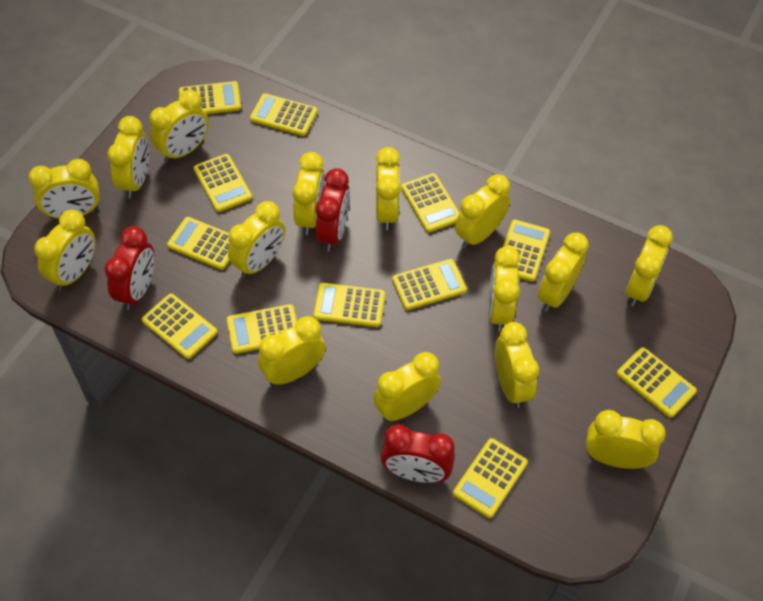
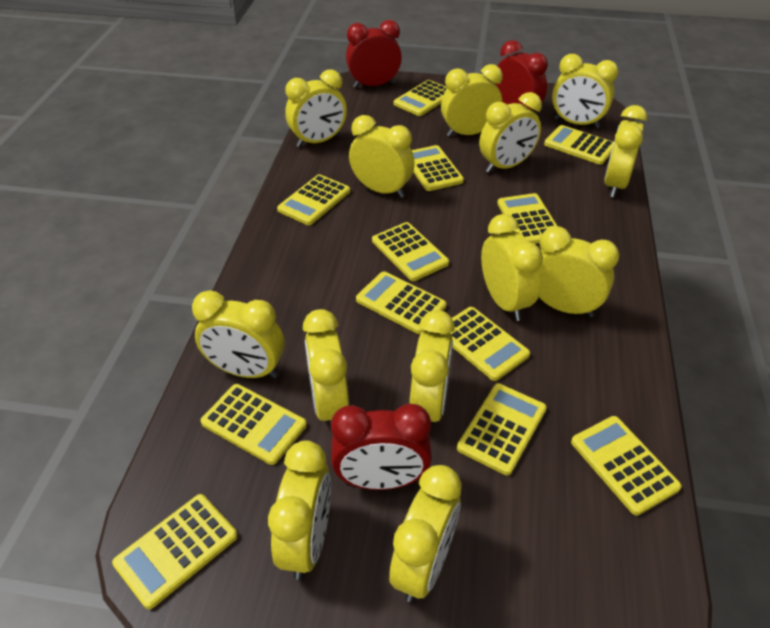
yellow clock: [28,159,100,219] [34,210,95,291] [107,116,149,198] [150,90,209,162] [228,201,285,278] [258,316,326,386] [293,152,325,235] [373,352,441,422] [376,147,401,230] [455,174,510,249] [488,246,520,331] [495,322,539,408] [538,233,589,312] [586,410,666,469] [626,225,673,307] = 15 -> [192,290,284,378] [268,440,331,580] [285,69,347,147] [303,309,349,428] [349,115,415,198] [389,465,462,602] [409,310,455,422] [441,64,503,137] [479,92,542,173] [481,214,543,321] [537,226,619,317] [552,54,618,128] [604,105,647,197] = 13

